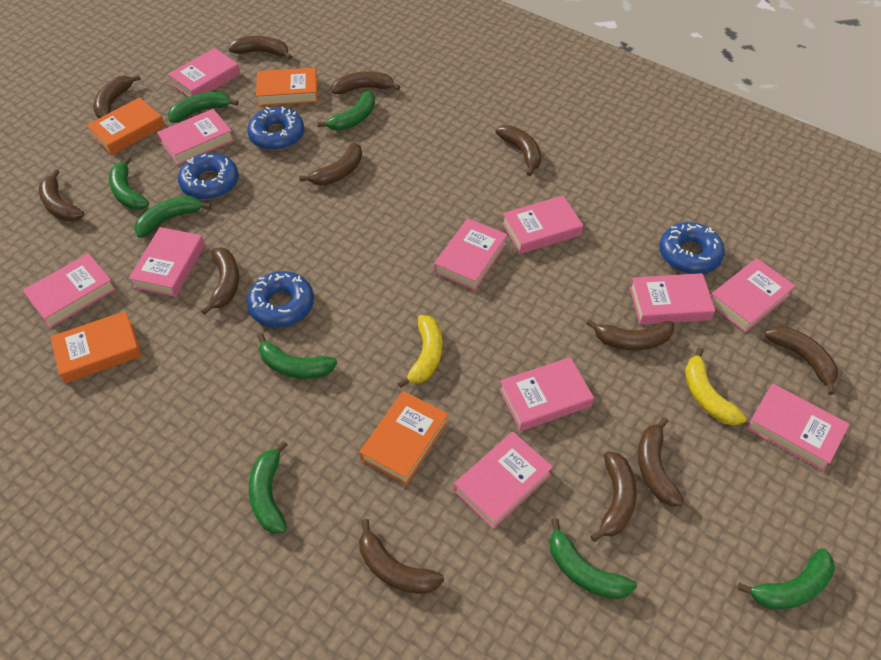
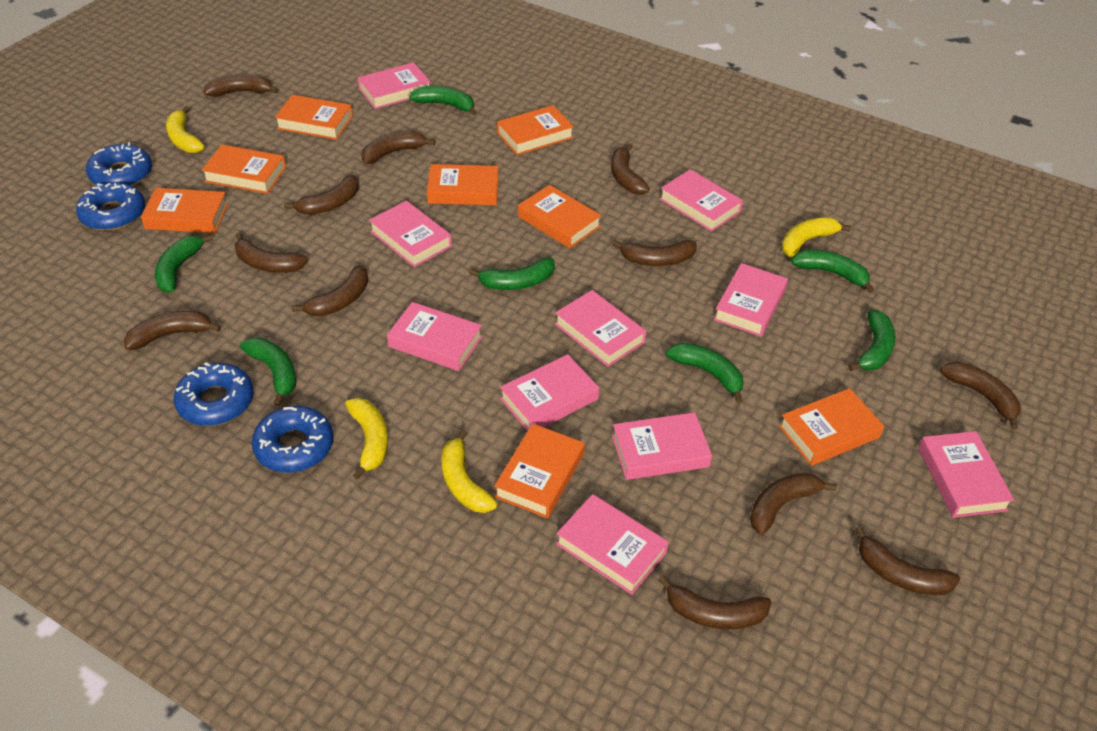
green banana: [109,156,149,210] [134,196,211,238] [168,92,239,123] [249,441,288,534] [257,333,337,379] [318,91,375,131] [550,518,637,599] [738,548,835,609] = 8 -> [155,234,213,293] [240,338,296,406] [409,86,477,115] [469,258,555,290] [666,343,744,403] [791,250,874,293] [848,310,895,371] = 7
orange book: [50,311,142,383] [86,97,165,155] [256,68,318,106] [359,391,448,485] = 4 -> [141,188,228,233] [201,145,286,194] [275,95,353,140] [427,164,498,205] [494,424,585,518] [497,105,574,155] [518,185,601,248] [779,388,884,466] = 8
pink book: [23,253,116,328] [129,227,205,297] [157,109,234,165] [168,48,240,97] [434,218,507,290] [454,432,553,529] [499,357,594,431] [502,196,583,254] [630,273,716,325] [711,258,795,332] [746,383,849,471] = 11 -> [358,62,431,109] [369,201,452,267] [387,302,482,371] [500,354,599,431] [555,290,646,367] [556,494,669,595] [612,412,712,480] [660,169,743,232] [714,263,788,337] [918,431,1014,518] = 10
yellow banana: [398,315,442,388] [685,347,746,425] = 2 -> [166,106,205,153] [345,398,388,480] [441,429,498,513] [782,217,851,257] = 4

